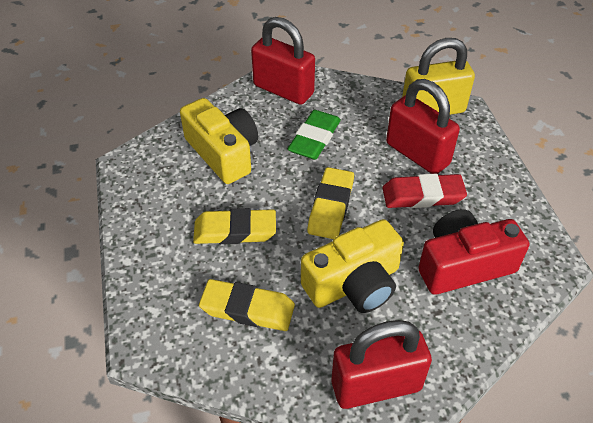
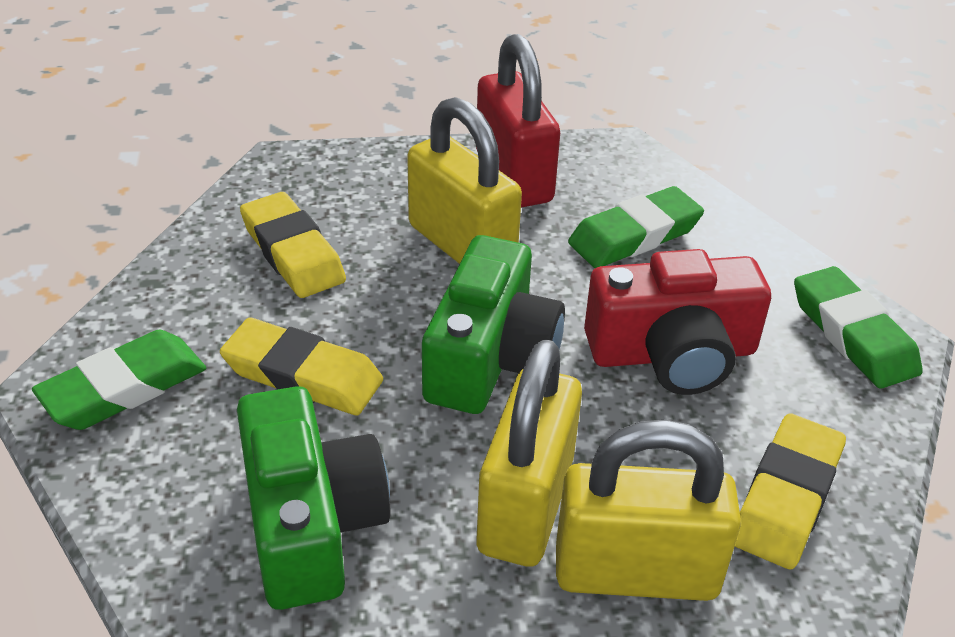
green camera: none = 0 -> [237,386,391,610] [422,235,565,414] = 2
green eraser: [288,110,341,160] = 1 -> [32,330,206,430] [568,186,704,268] [794,266,923,389] = 3
red eraser: [383,174,467,208] = 1 -> none = 0
red padlock: [251,17,315,104] [331,320,432,409] [386,79,460,174] = 3 -> [476,34,560,208] = 1
yellow camera: [180,98,258,184] [301,219,404,313] = 2 -> none = 0
yellow padlock: [402,38,475,115] = 1 -> [407,97,522,264] [477,339,582,567] [556,420,741,601] = 3

